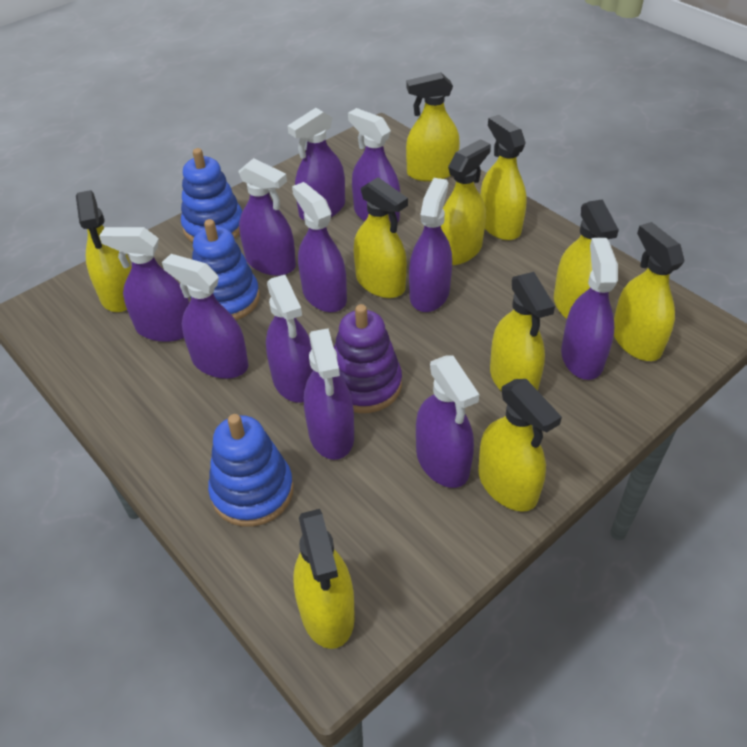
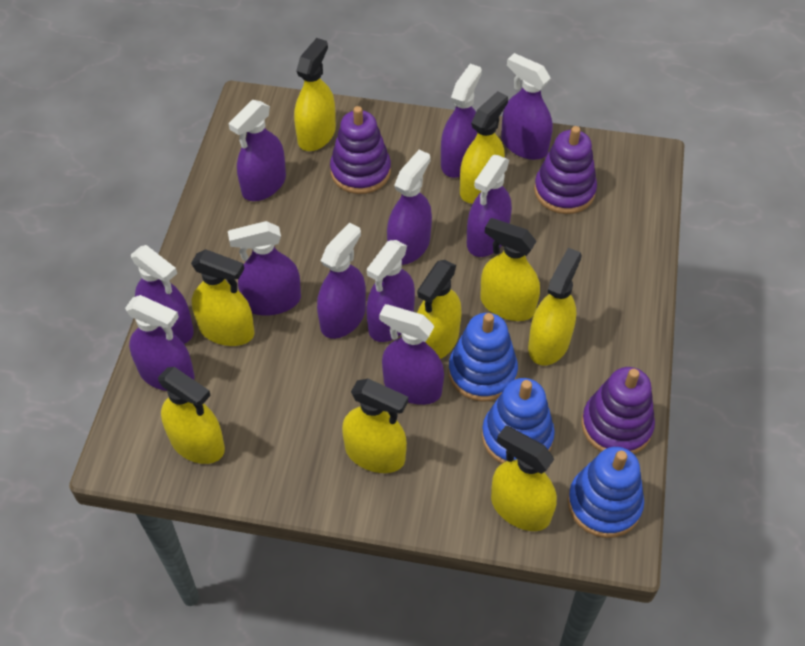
purple stacking toy: [334,304,402,413] = 1 -> [330,106,391,194] [534,126,597,214] [581,367,655,454] = 3
yellow spray bottle: [76,190,132,312] [294,509,355,649] [354,177,408,298] [406,72,460,181] [441,139,491,265] [478,379,562,512] [480,115,527,240] [490,272,555,391] [554,199,619,319] [614,222,684,361] = 10 -> [158,367,225,464] [191,249,255,346] [294,38,336,151] [342,379,408,473] [417,260,462,359] [460,91,508,204] [480,218,540,321] [491,426,557,531] [528,248,582,366] = 9

